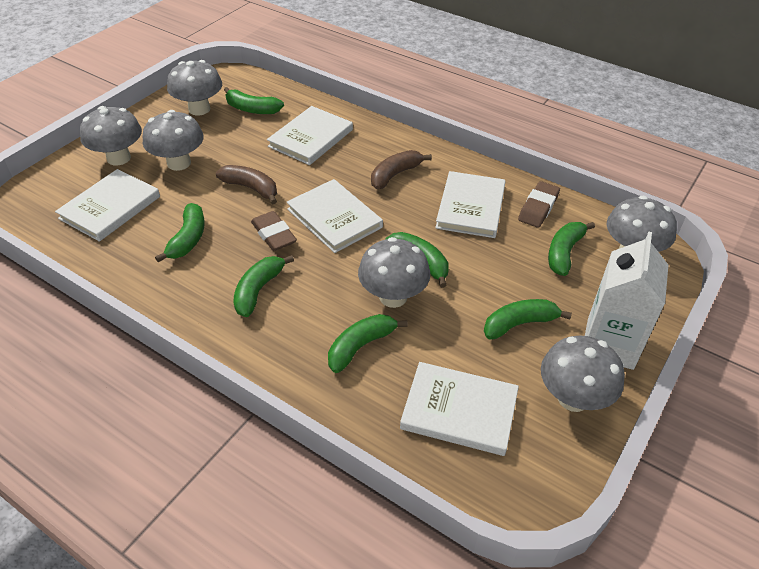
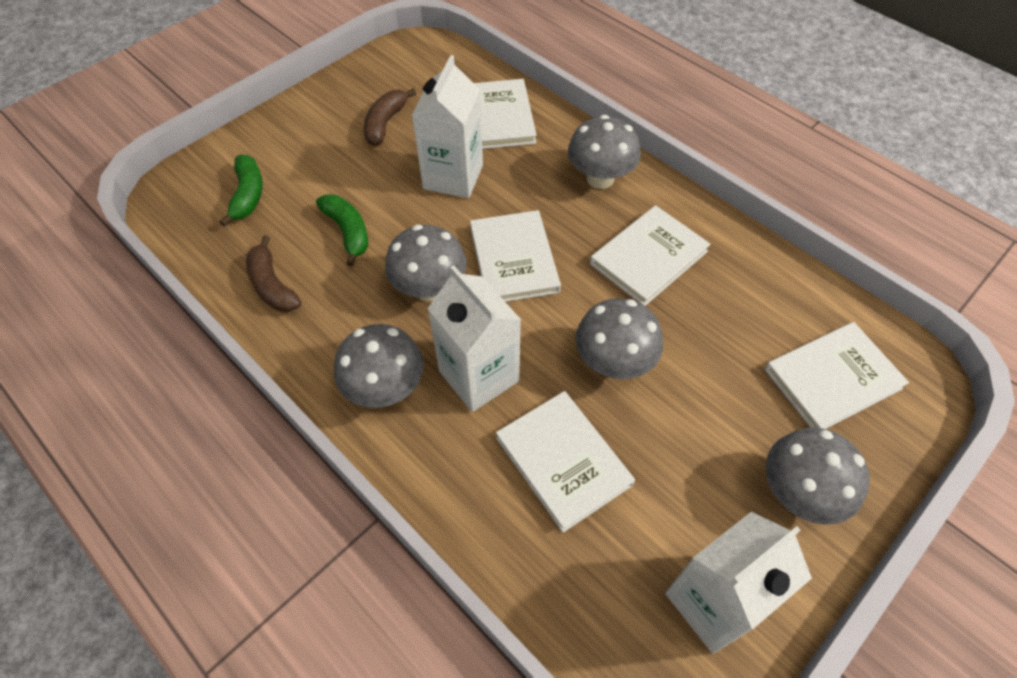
brown eraser: [251,211,297,251] [518,181,560,228] = 2 -> none = 0
green banana: [155,203,205,263] [224,87,284,114] [233,255,294,317] [328,314,408,373] [386,232,449,288] [484,299,572,340] [548,222,595,276] = 7 -> [220,155,263,227] [316,195,368,266] = 2
grey mushroom: [80,106,142,166] [143,110,204,171] [167,60,222,115] [358,237,430,308] [541,336,625,412] [607,196,677,252] = 6 -> [334,324,424,408] [385,225,467,302] [568,115,641,189] [575,298,663,379] [766,428,870,525] = 5
white carton: [585,231,668,370] = 1 -> [412,55,483,198] [427,265,521,412] [665,512,812,654] = 3

